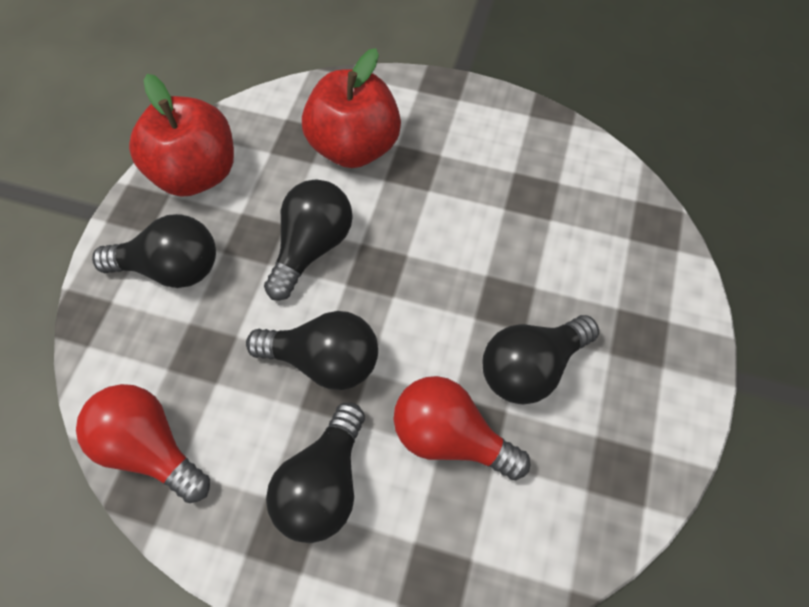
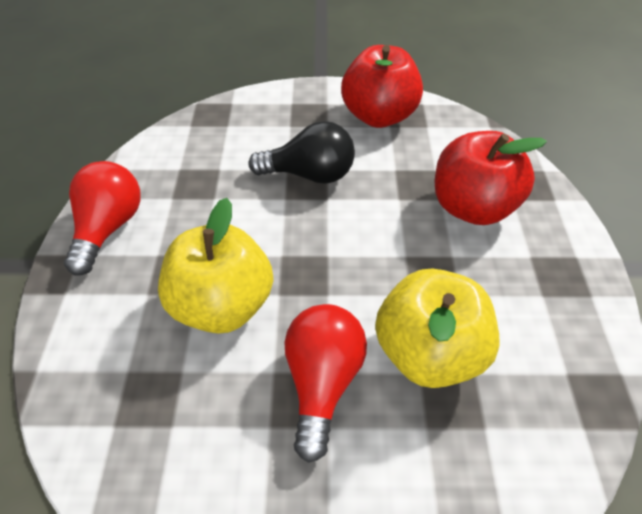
black light bulb: [92,214,216,288] [246,311,378,390] [264,179,353,301] [266,402,365,543] [482,315,599,405] = 5 -> [248,121,355,184] = 1
yellow apple: none = 0 -> [158,198,273,334] [375,268,500,388] = 2

